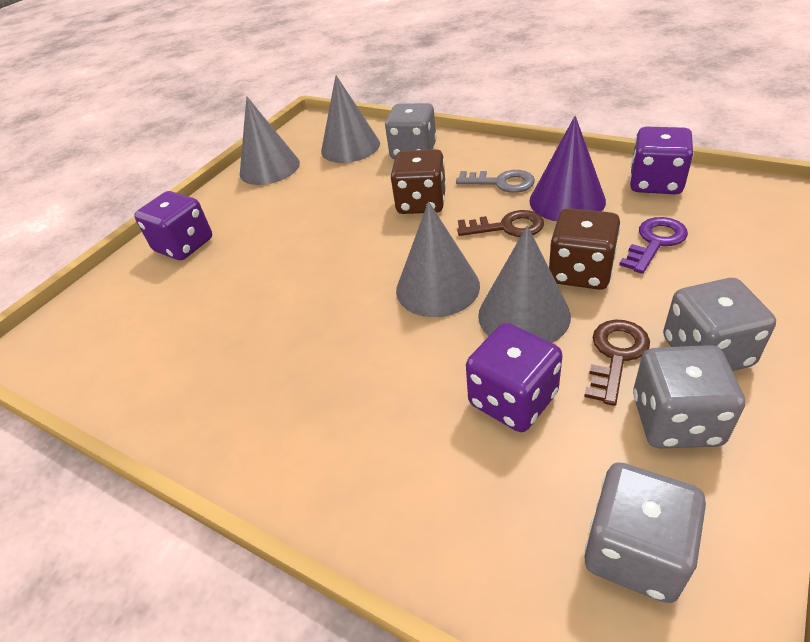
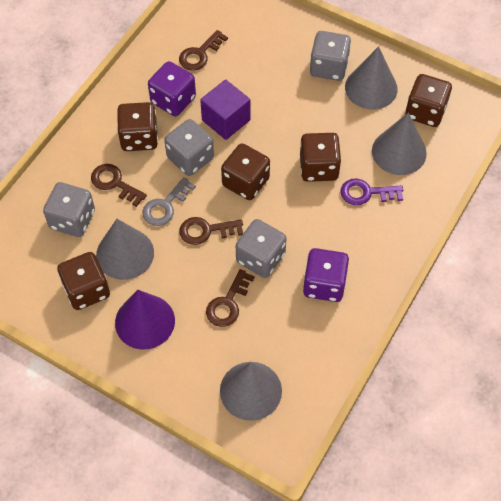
brown dice: [391,149,446,214] [549,208,621,290] = 2 -> [57,252,110,310] [117,102,158,151] [221,143,270,200] [300,133,341,182] [405,74,452,127] = 5
brown key: [457,210,544,237] [584,320,650,406] = 2 -> [91,164,147,207] [179,30,228,71] [179,217,243,245] [206,269,255,327] = 4
purple cube: none = 0 -> [200,80,250,140] = 1
purple dice: [134,191,212,260] [466,323,563,432] [630,127,694,194] = 3 -> [148,61,196,116] [303,248,349,302] = 2

